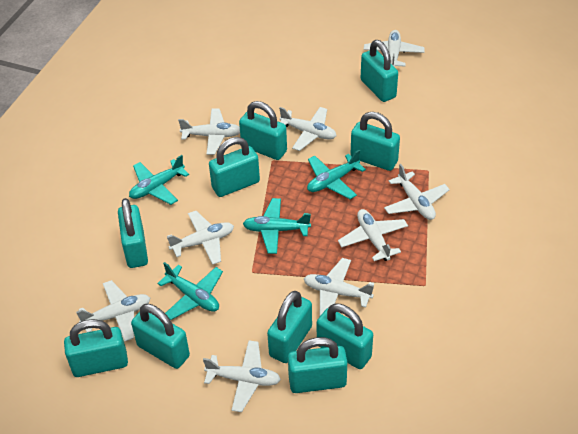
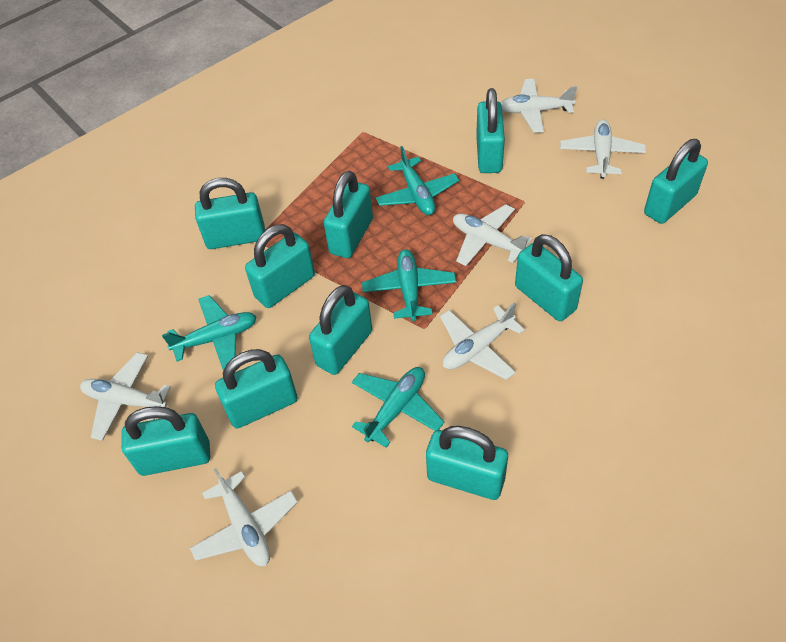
white plane: [76,280,150,342] [167,211,234,265] [178,109,240,155] [203,340,281,412] [279,107,336,151] [304,258,374,316] [338,209,408,261] [364,30,425,67] [384,164,450,220] = 9 -> [80,352,171,441] [190,468,298,566] [440,302,525,380] [453,204,532,266] [501,79,577,133] [560,119,646,179] = 6

